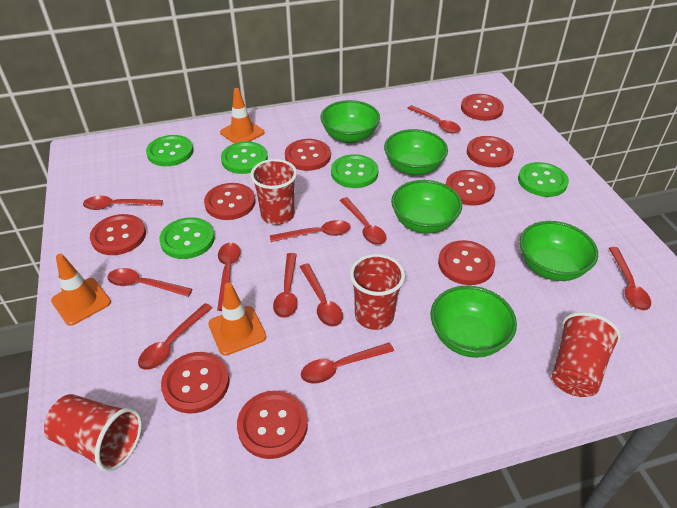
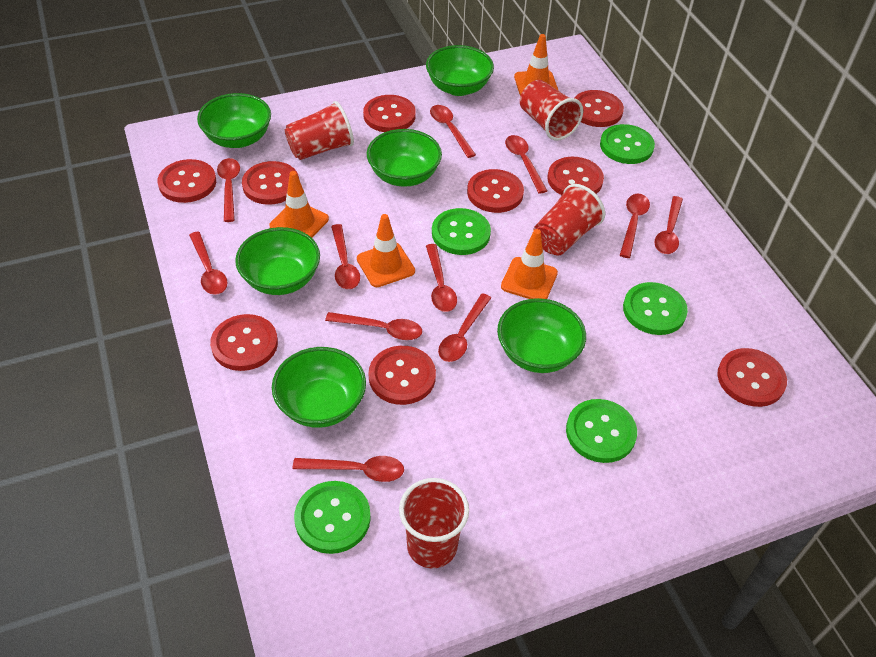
green bowl: [320,100,380,143] [384,129,448,176] [391,180,462,233] [431,286,517,358] [520,221,598,281] = 5 -> [197,93,271,148] [235,227,320,295] [272,347,366,428] [367,129,442,187] [426,45,494,96] [497,298,586,373] = 6
orange traffic cone: [51,254,111,326] [208,283,266,356] [220,88,264,144] = 3 -> [269,171,329,238] [357,214,415,287] [501,229,558,299] [514,34,559,96] = 4

